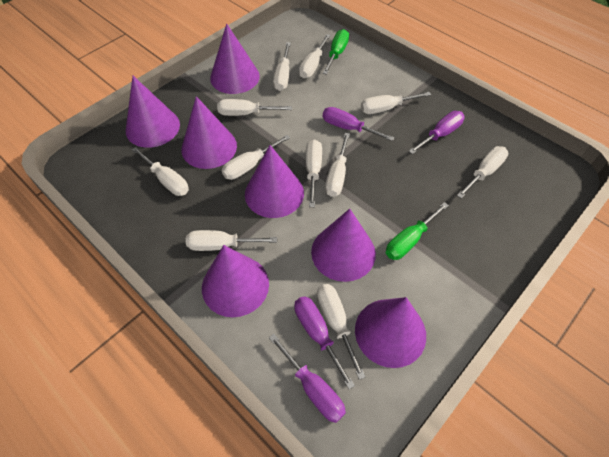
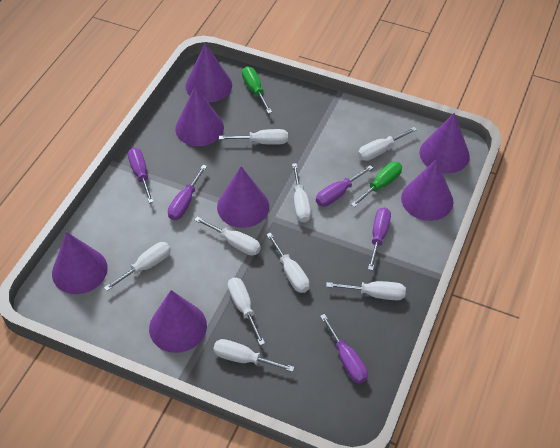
purple screwdriver: [269,334,346,423] [294,296,355,389] [323,107,394,141] [409,111,465,154] = 4 -> [128,148,154,203] [168,165,207,220] [316,165,373,207] [320,314,368,384] [368,208,391,271] = 5
white screwdriver: [132,147,189,196] [186,230,277,251] [217,99,292,116] [221,135,290,180] [273,42,291,91] [299,34,331,78] [306,140,322,207] [317,284,366,380] [325,133,350,197] [361,92,431,114] [457,146,508,199] = 11 -> [104,242,171,291] [195,217,261,256] [213,339,295,372] [219,129,288,145] [228,278,265,345] [266,232,310,293] [292,163,311,223] [326,281,406,300] [358,127,417,161] = 9

